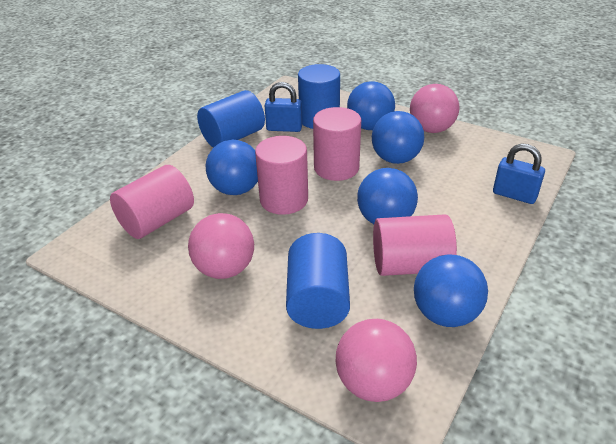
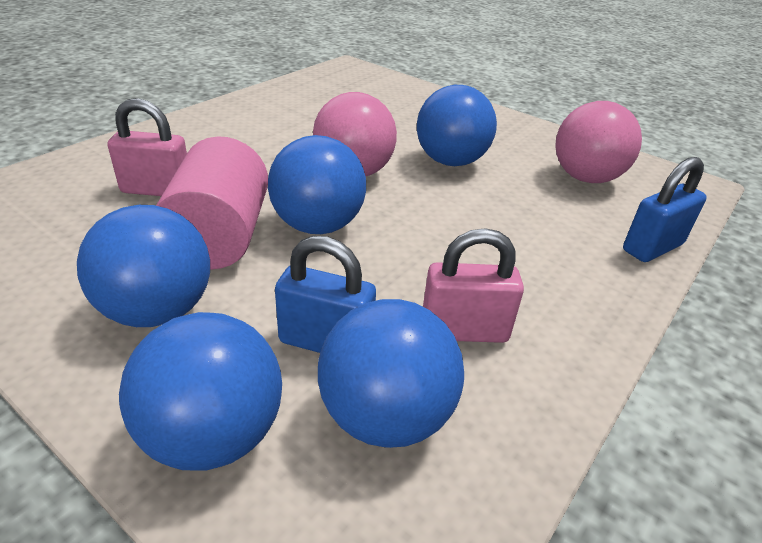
blue cylinder: [197,90,265,148] [286,233,350,329] [298,64,340,129] = 3 -> none = 0
pink ball: [188,213,254,279] [336,319,417,402] [410,84,459,133] = 3 -> [313,92,397,176] [555,101,642,183] = 2
pink cylinder: [110,165,194,239] [255,136,308,215] [313,107,361,181] [373,214,457,276] = 4 -> [156,136,268,269] = 1
pink padlock: none = 0 -> [108,98,187,196] [423,228,524,343] = 2

